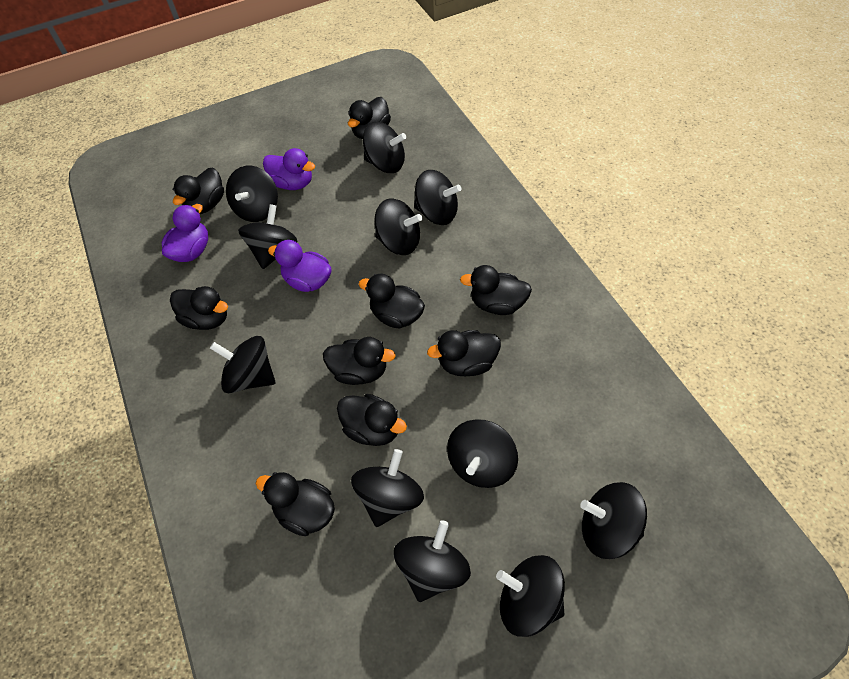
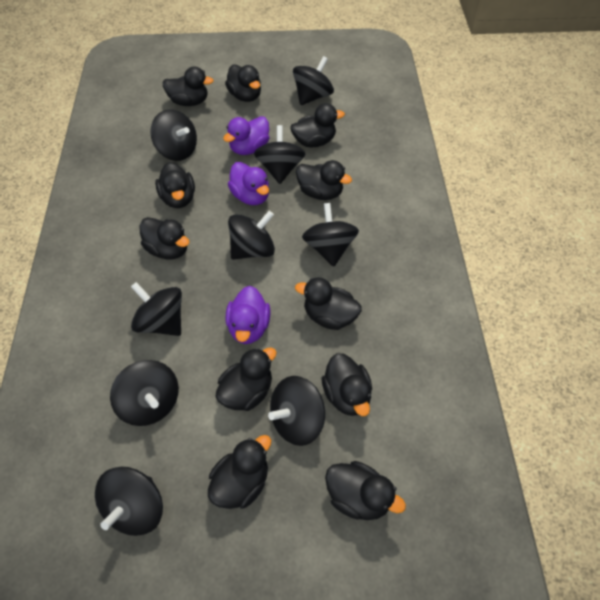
black duck: [170,286,228,330] [173,168,224,214] [256,472,335,536] [323,337,396,385] [337,394,407,446] [348,97,391,139] [358,274,425,328] [427,330,501,376] [460,265,532,315] = 9 -> [139,217,190,259] [155,162,195,208] [163,66,214,106] [208,435,271,509] [215,347,277,411] [225,64,261,102] [290,103,345,147] [295,277,362,330] [296,160,352,200] [321,353,372,416] [325,461,406,520] = 11
black spinning top: [210,336,275,393] [226,166,278,222] [238,204,298,269] [351,449,424,527] [363,122,406,173] [374,198,422,255] [394,520,471,602] [414,170,462,225] [447,419,518,488] [496,555,565,637] [580,482,647,559] = 11 -> [95,467,163,536] [110,360,179,426] [131,282,182,336] [150,109,197,161] [228,211,275,260] [254,125,306,184] [268,376,325,446] [293,56,334,105] [302,203,359,267] = 9

